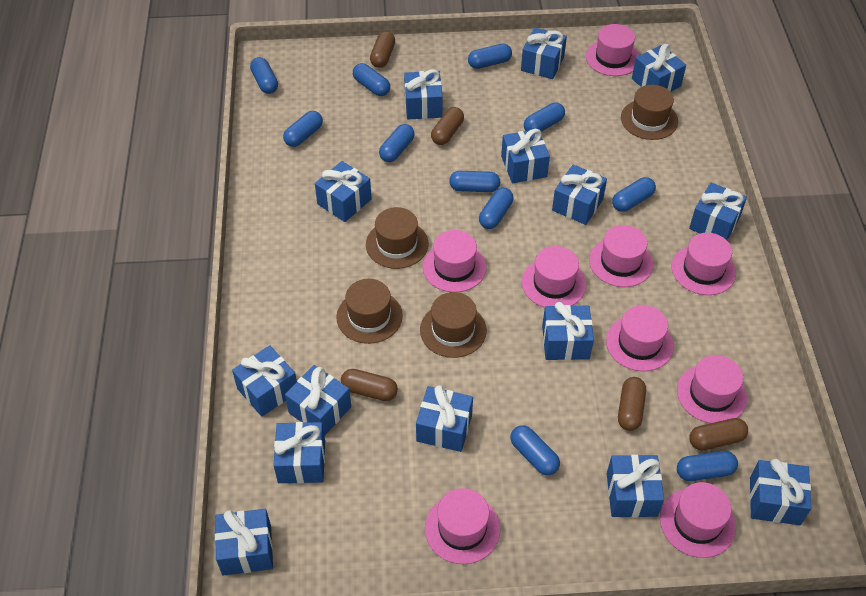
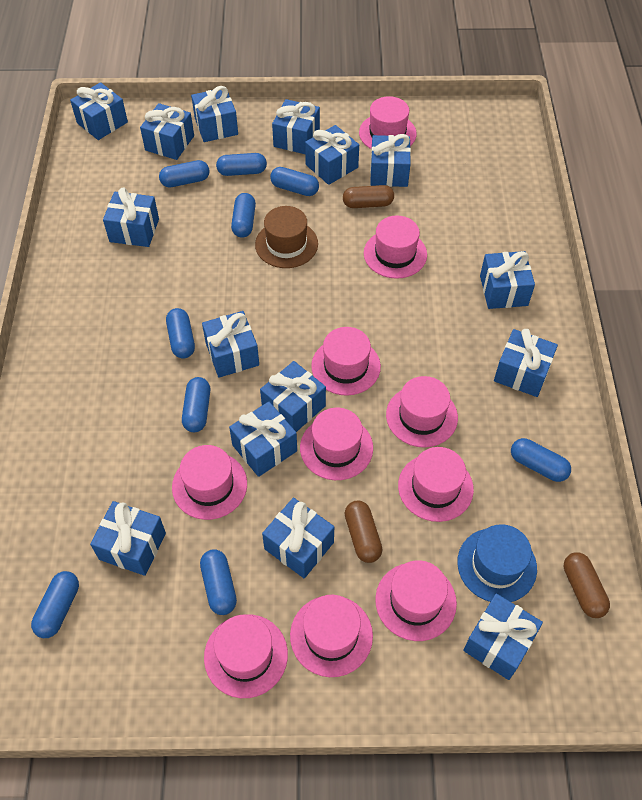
blue capsule: [250,57,278,94] [283,111,323,147] [353,63,390,96] [379,124,415,162] [449,171,500,192] [468,43,512,69] [479,188,513,229] [510,425,560,475] [524,103,565,132] [612,177,656,212] [677,451,738,481] = 11 -> [31,571,79,638] [159,160,210,187] [166,308,195,359] [182,377,210,432] [200,550,237,615] [216,153,267,176] [231,193,256,238] [270,167,319,196] [511,438,571,482] = 9
blue hat: none = 0 -> [457,524,537,602] = 1
brown capsule: [341,369,398,401] [370,31,395,68] [431,107,464,145] [618,377,646,431] [689,418,748,451] = 5 -> [343,185,394,208] [345,501,382,563] [564,552,610,618] = 3
brown hat: [336,279,403,344] [366,207,428,269] [420,292,487,358] [621,85,678,140] = 4 -> [255,206,318,268] = 1
pink hat: [423,230,487,292] [425,488,500,564] [522,246,586,308] [586,24,639,76] [589,225,653,287] [606,305,674,371] [660,482,736,558] [671,233,736,295] [677,355,747,423] = 9 -> [172,445,247,520] [204,614,288,698] [290,595,373,677] [300,408,373,480] [311,327,381,396] [359,96,417,149] [364,216,427,279] [375,560,457,641] [386,376,458,448] [398,447,474,522] = 10

